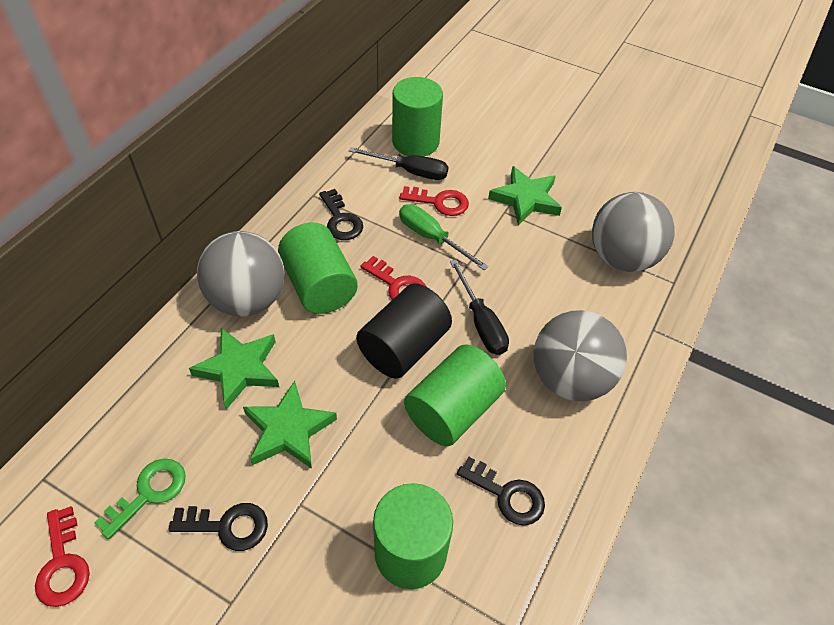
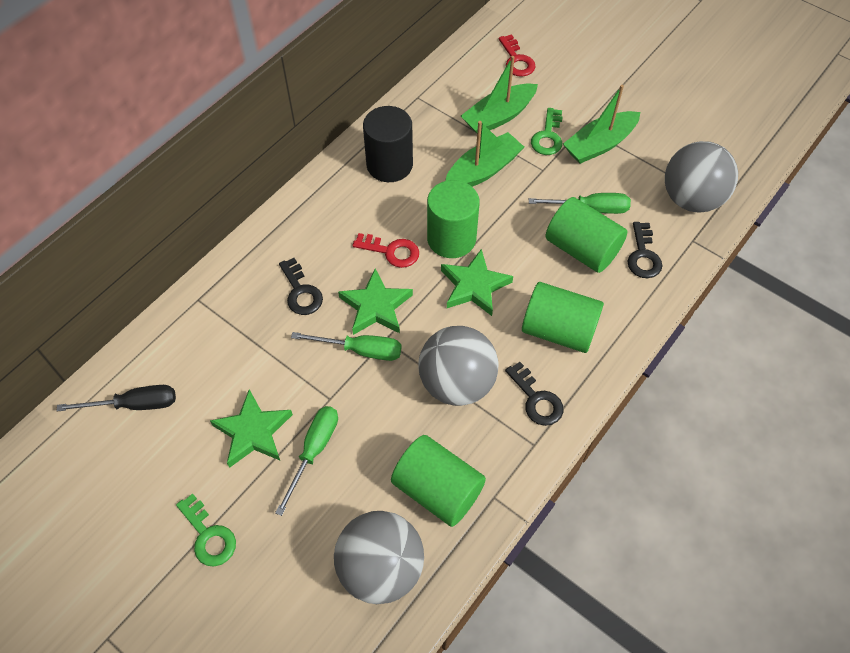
black screwdriver: [349,147,449,180] [450,260,509,355] = 2 -> [57,385,176,411] = 1
green boat: none = 0 -> [445,121,524,187] [461,56,538,133] [563,85,640,164] = 3
green key: [94,459,186,539] = 1 -> [176,493,236,567] [531,108,563,155] = 2
green screwdriver: [399,204,489,270] = 1 -> [275,406,338,516] [291,332,401,361] [529,193,631,214] = 3
red key: [35,506,90,607] [361,256,426,300] [399,186,469,216] = 3 -> [353,233,419,268] [499,34,536,77] = 2

